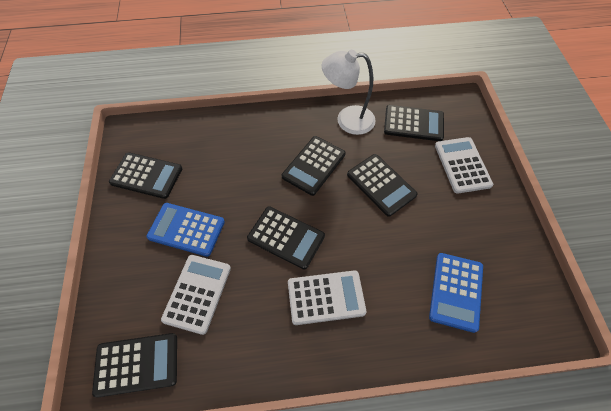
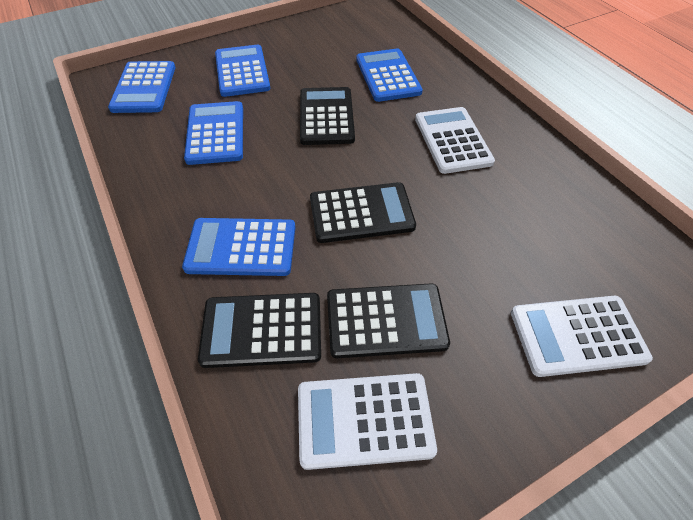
black calculator: [92,333,177,397] [109,152,182,199] [247,206,325,269] [282,136,346,196] [347,154,418,217] [384,105,444,141] = 6 -> [198,293,321,368] [300,87,355,145] [310,182,416,243] [327,283,450,358] = 4
blue calculator: [147,203,225,257] [429,253,483,333] = 2 -> [108,61,176,113] [182,218,295,276] [184,101,243,165] [215,45,270,97] [356,49,423,102] = 5
white lamp: [321,50,376,135] = 1 -> none = 0

